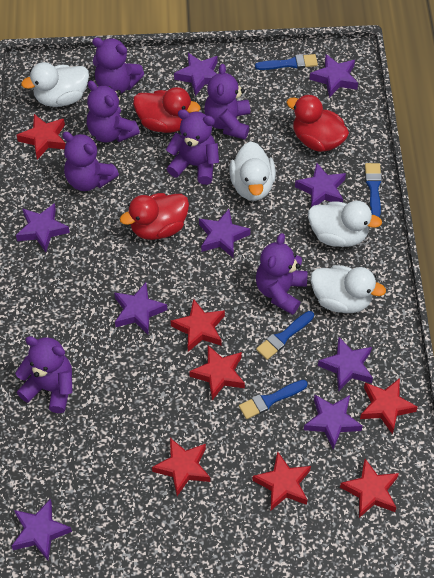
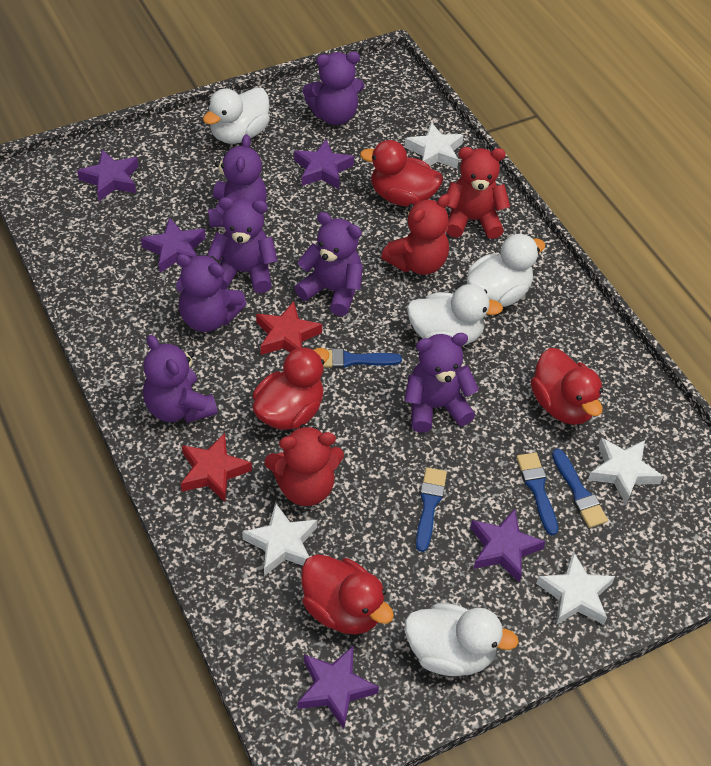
purple star: [12,499,72,560] [16,203,70,252] [114,283,167,334] [174,53,218,96] [199,209,251,258] [295,163,346,207] [304,395,363,449] [310,54,358,98] [318,337,373,392] = 9 -> [77,150,139,201] [141,217,206,273] [294,139,354,189] [297,646,379,729] [470,509,546,582] = 5
red duck: [120,193,189,240] [133,87,200,133] [286,94,349,152] = 3 -> [252,346,329,430] [301,554,394,635] [360,140,443,207] [531,348,603,425] = 4
red star: [17,114,66,160] [152,438,210,496] [171,299,225,352] [189,345,245,400] [252,451,311,510] [340,459,399,518] [360,378,418,434] = 7 -> [181,433,252,502] [256,301,322,355] = 2
red teddy bear: none = 0 -> [265,424,344,506] [381,194,450,275] [446,147,510,239] = 3
white star: none = 0 -> [242,502,317,576] [404,122,464,168] [536,551,615,625] [588,438,663,504] = 4

